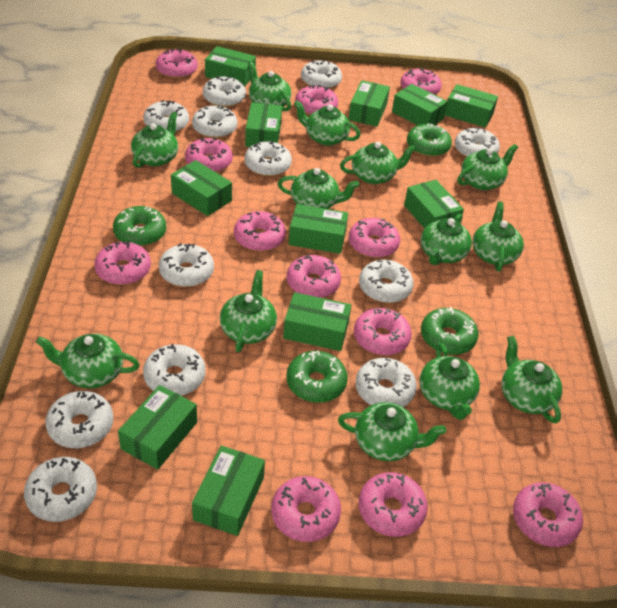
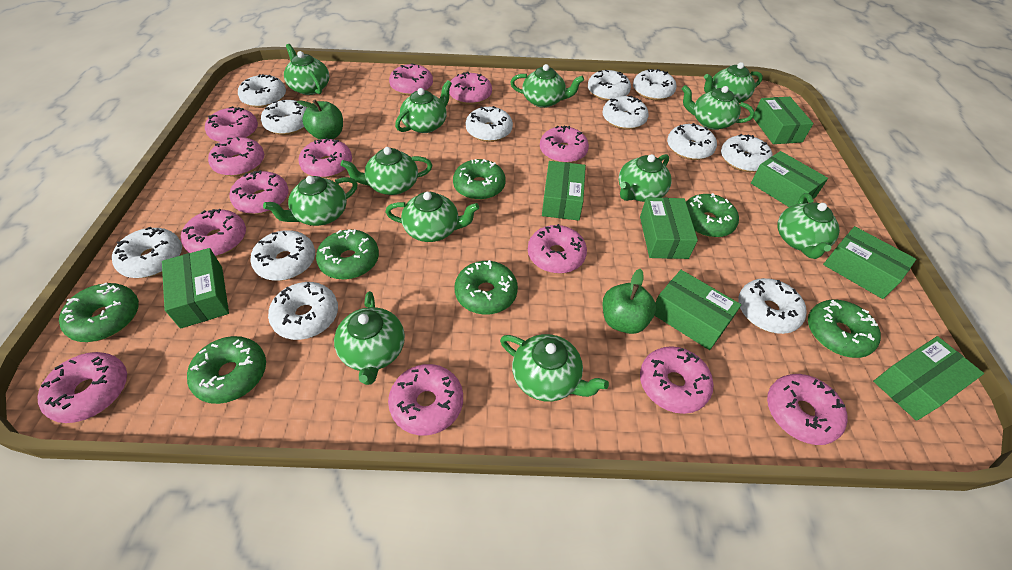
green apple: none = 0 -> [297,99,343,140] [602,269,656,334] = 2
green box: [118,385,197,470] [171,160,232,216] [192,446,265,536] [205,46,256,87] [245,102,282,147] [283,292,351,351] [289,204,348,254] [348,80,390,127] [392,84,448,125] [404,180,464,229] [445,84,498,128] = 11 -> [162,248,229,329] [542,161,586,221] [640,197,698,259] [654,270,741,350] [751,151,828,207] [753,97,814,144] [823,226,916,299] [873,336,984,421] = 8
green donut: [113,206,166,246] [286,351,348,403] [407,123,452,157] [421,307,478,355] = 4 -> [59,283,139,342] [187,336,266,404] [316,229,379,280] [453,159,506,200] [455,260,518,314] [686,193,739,238] [808,300,881,358] = 7
green teapot: [36,334,140,388] [131,112,178,168] [220,270,277,352] [248,62,291,111] [278,168,359,209] [294,101,361,146] [338,402,446,461] [340,142,416,184] [419,343,480,420] [421,214,472,265] [457,144,518,190] [472,202,524,271] [502,335,562,424] = 13 -> [263,176,358,226] [284,44,329,95] [334,291,405,385] [341,147,432,195] [385,192,479,242] [395,80,452,133] [500,334,609,402] [510,64,584,108] [619,154,672,202] [682,85,755,130] [704,62,763,103] [777,193,840,259] = 12
pink donut: [94,241,151,285] [156,48,198,79] [185,138,233,172] [234,211,286,251] [271,476,341,542] [287,254,341,298] [295,85,338,115] [349,218,400,258] [354,308,412,355] [358,472,428,537] [400,68,442,95] [513,482,583,547] = 12 -> [37,352,127,423] [181,209,246,256] [205,106,258,142] [208,137,264,176] [229,170,289,214] [299,138,352,178] [388,364,463,435] [389,63,433,95] [449,72,492,105] [528,224,587,274] [540,126,589,163] [640,346,713,414] [767,374,848,445] = 13

